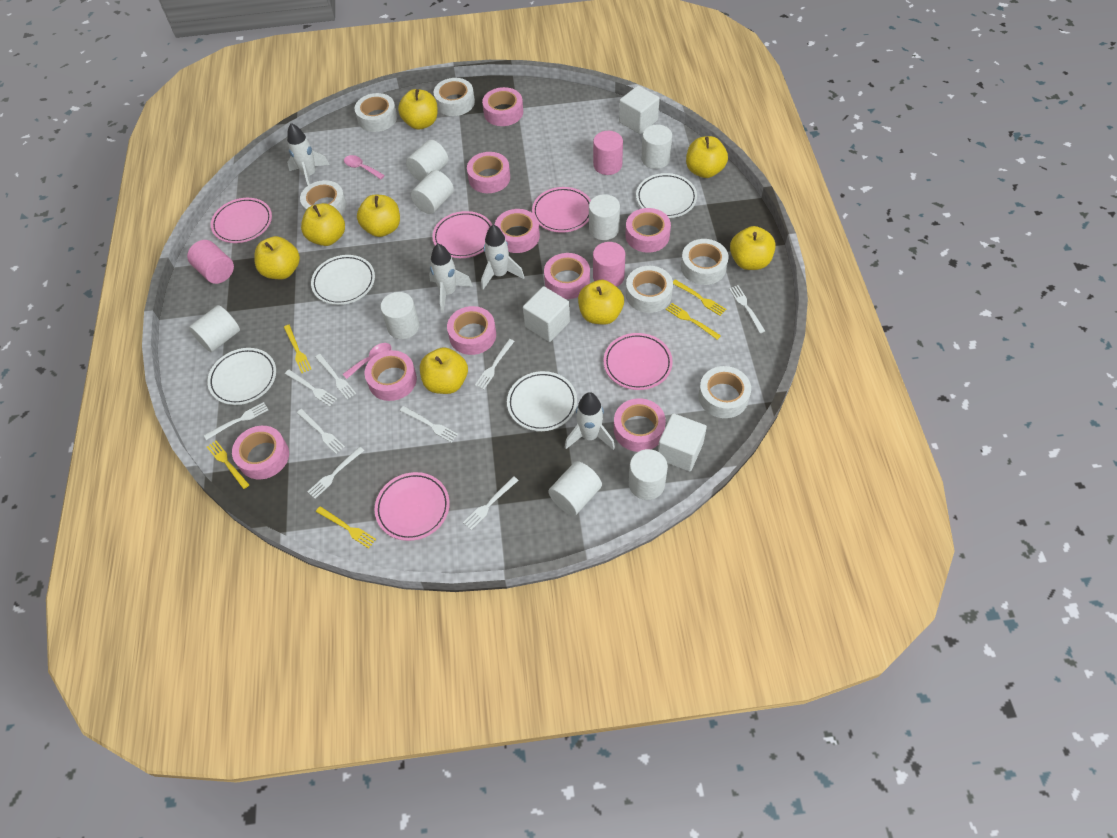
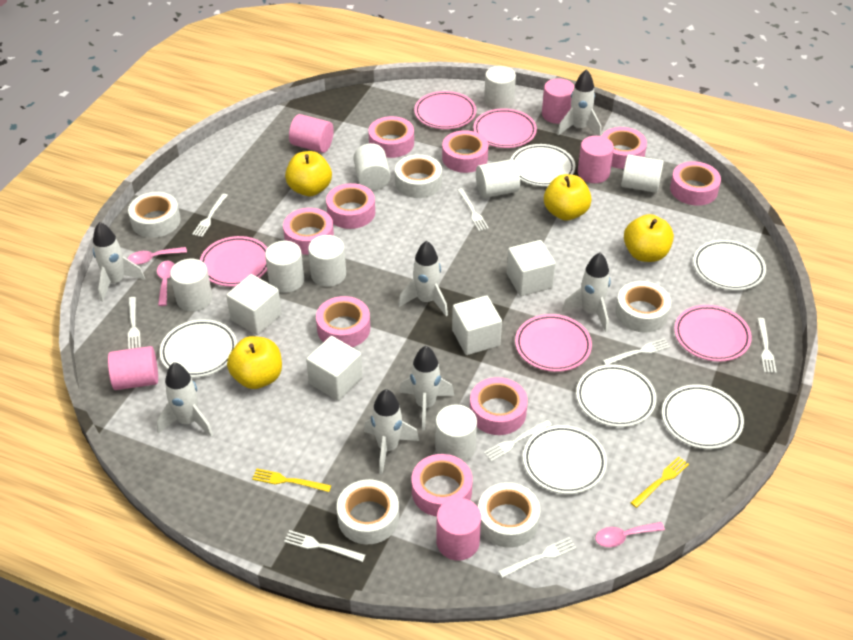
pink cylinder: [187,240,234,284] [593,131,623,175] [593,242,625,287] = 3 -> [108,346,158,390] [289,114,334,153] [436,498,481,561] [542,78,574,124] [578,136,614,183] = 5
pink spoon: [343,343,391,379] [344,155,385,179] = 2 -> [128,247,187,265] [157,260,175,306] [595,522,665,547] = 3
white cube: [523,286,570,342] [619,86,660,134] [658,413,707,471] = 3 -> [226,274,282,335] [306,336,363,401] [452,295,502,355] [506,240,556,296] = 4
white fork: [204,402,268,440] [285,369,337,406] [297,409,345,454] [307,447,364,499] [315,354,356,399] [400,406,458,443] [463,476,519,530] [475,339,515,390] [729,285,765,333] = 9 -> [128,297,141,349] [192,193,228,237] [284,530,365,562] [457,188,489,231] [484,420,552,462] [498,537,577,578] [603,338,671,365] [757,318,777,373] = 8
white plate: [207,348,276,405] [311,255,375,305] [507,371,577,431] [636,173,697,218] = 4 -> [159,319,237,377] [511,144,575,186] [523,425,607,494] [576,364,657,427] [662,384,744,449] [693,240,766,290] = 6
white rocket: [287,123,330,185] [429,244,473,313] [481,225,525,289] [565,392,615,450] = 4 -> [93,222,145,302] [157,362,213,437] [364,389,419,474] [398,241,448,316] [399,346,454,430] [557,69,601,136] [562,253,610,332] = 7
white tape: [300,180,347,215] [355,93,397,132] [434,78,475,116] [626,266,673,313] [681,239,729,285] [698,366,751,418] = 6 -> [128,192,181,238] [337,479,399,544] [395,154,442,198] [478,482,540,548] [615,281,671,332] = 5
yellow apple: [254,236,300,279] [301,203,345,246] [357,195,400,237] [398,89,438,129] [420,347,468,394] [578,280,624,325] [686,136,728,178] [730,226,776,270] = 8 -> [227,336,282,389] [285,151,332,196] [544,174,592,221] [624,214,674,262] = 4
yellow fork: [207,441,249,489] [284,325,311,373] [316,506,376,549] [666,303,721,340] [673,279,726,316] = 5 -> [252,468,331,492] [631,457,689,508] = 2

